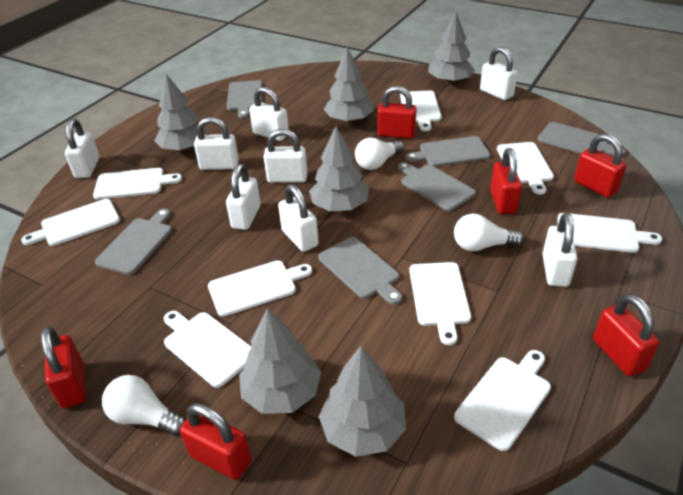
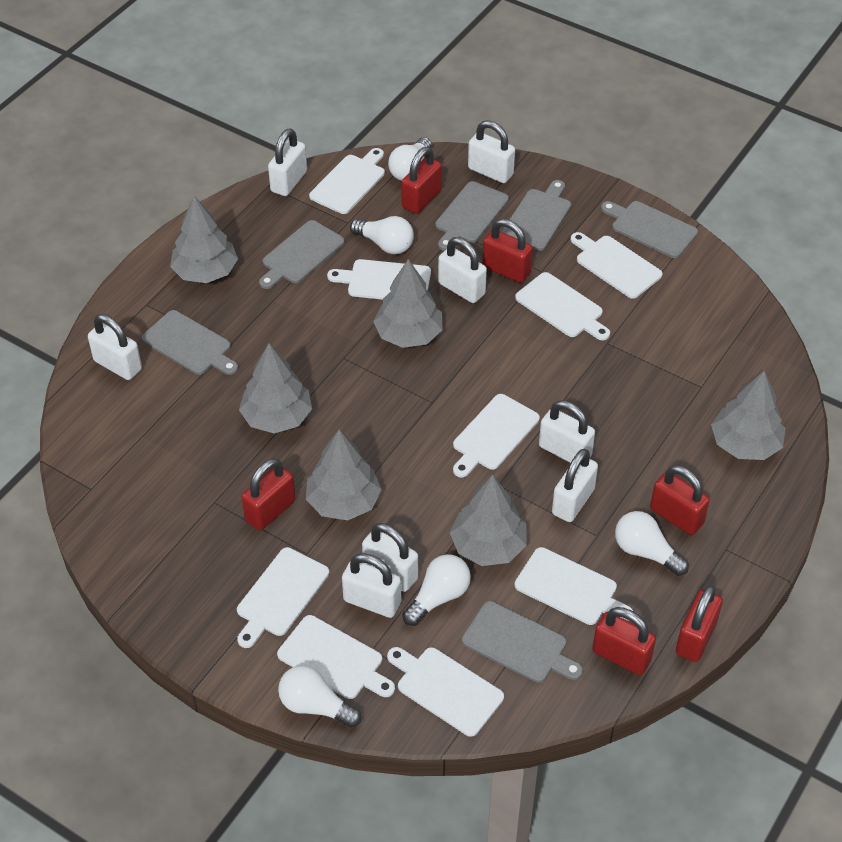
white light bulb: [102,375,186,436] [355,138,404,170] [454,214,523,251] = 3 -> [278,665,362,728] [350,216,414,254] [388,137,432,181] [402,554,471,626] [615,511,689,576] = 5

